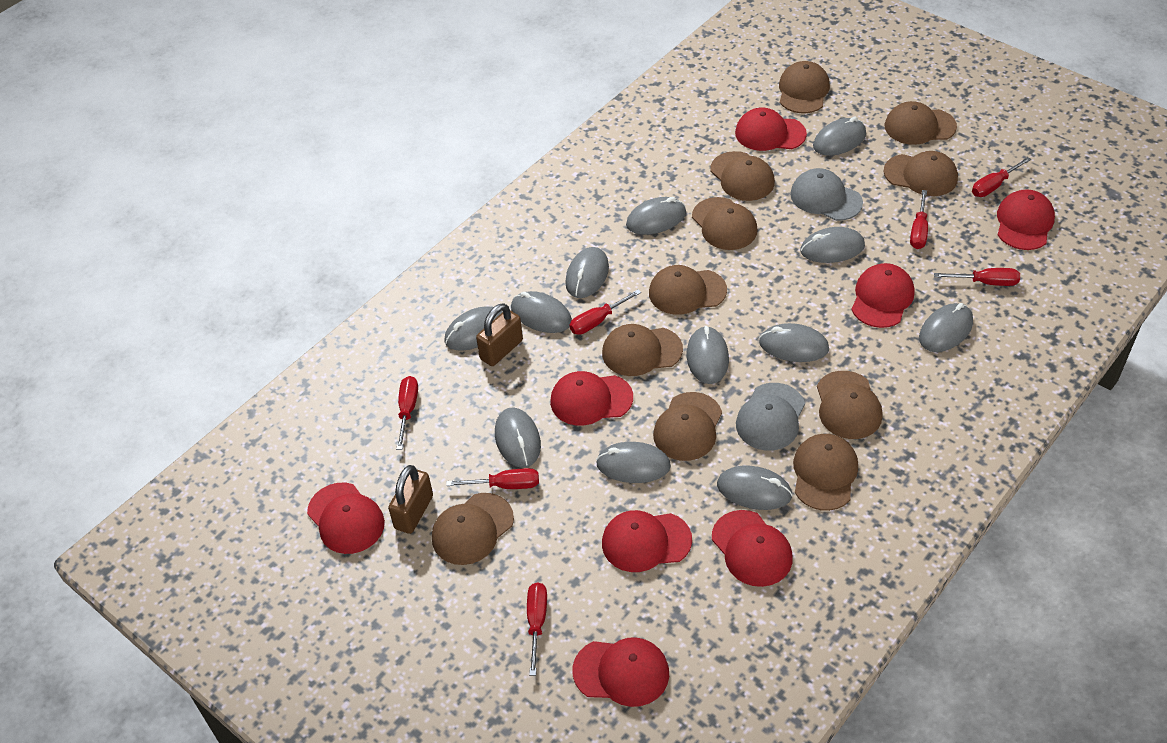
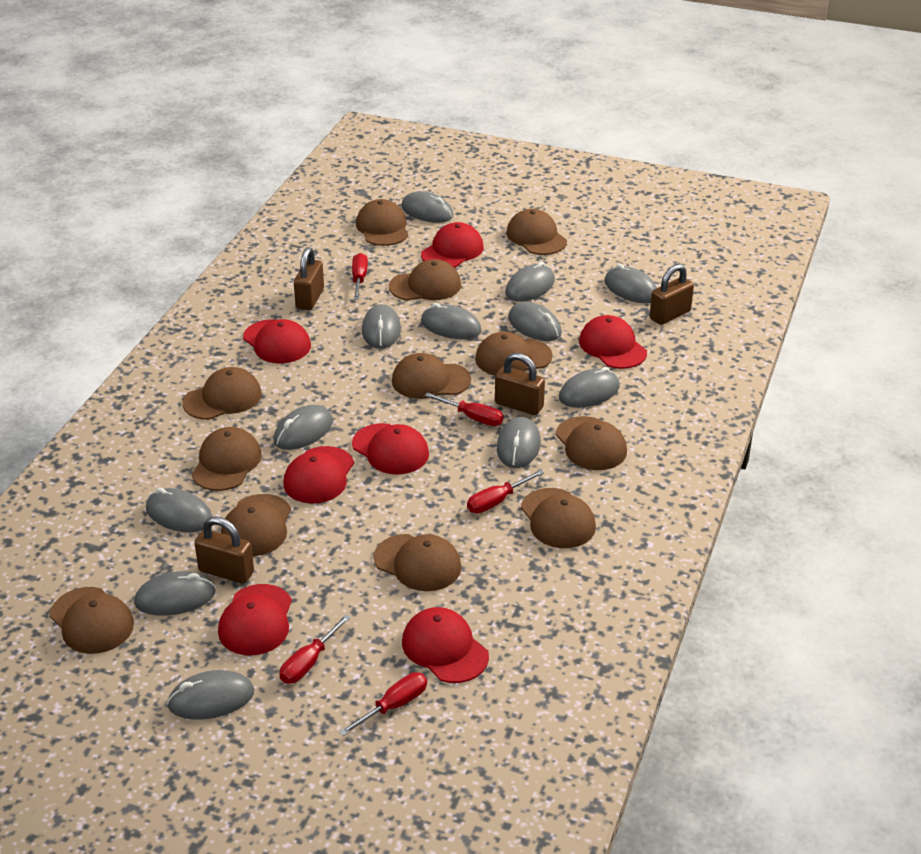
brown cap: [432,493,514,565] [602,324,683,376] [649,265,727,315] [653,392,722,461] [692,197,758,250] [710,151,775,201] [779,61,830,113] [793,434,858,511] [817,371,883,439] [884,151,958,196] [885,101,957,145] = 11 -> [50,587,134,654] [183,367,262,420] [191,427,262,491] [221,494,291,556] [356,199,408,246] [374,534,462,591] [389,259,461,301] [392,353,471,399] [475,332,553,376] [506,209,567,255] [521,488,596,548] [556,416,627,470] = 12
brown padlock: [388,465,433,534] [476,303,523,366] = 2 -> [195,517,254,584] [294,247,324,310] [495,353,545,415] [650,264,694,325] = 4
grey cap: [736,383,805,451] [790,168,863,221] = 2 -> none = 0
red cap: [307,483,385,554] [550,371,633,426] [572,637,669,707] [602,510,692,572] [712,510,793,587] [735,108,807,151] [851,263,915,328] [997,189,1055,250] = 8 -> [218,584,292,655] [243,319,311,363] [283,446,354,504] [352,423,429,475] [402,607,489,683] [421,222,484,268] [579,315,647,369] = 7
red screwdriver: [396,376,418,450] [446,468,539,489] [527,582,547,676] [570,290,641,335] [910,190,928,249] [934,268,1020,286] [972,157,1031,197] = 7 -> [280,614,351,684] [339,672,427,736] [352,253,368,300] [425,392,503,426] [467,470,544,513] = 5

